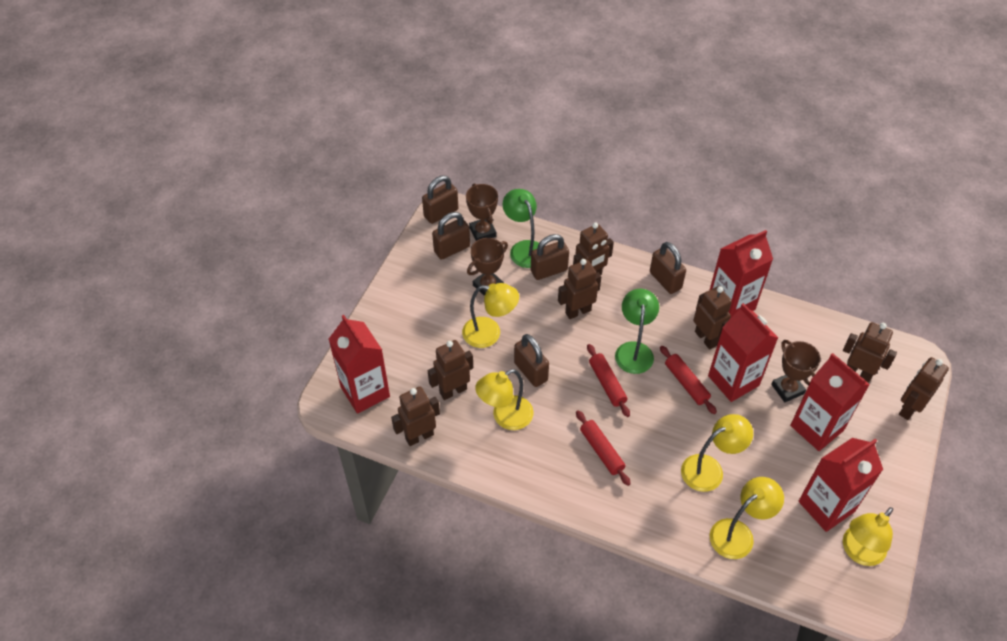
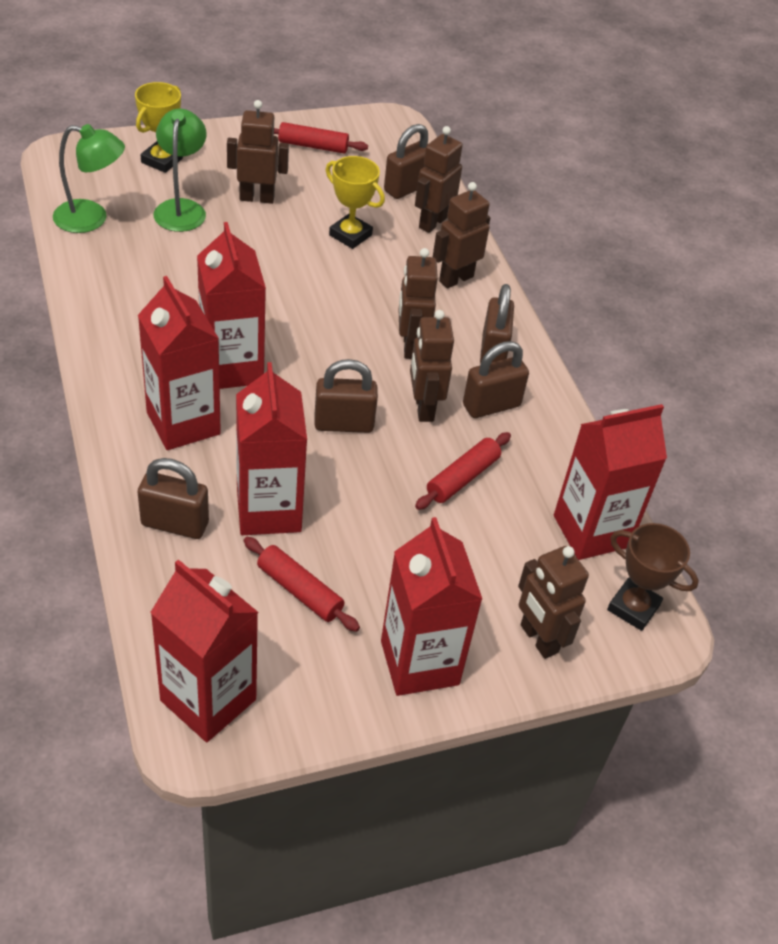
brown robot: [391,387,440,446] [428,340,473,400] [558,259,601,319] [573,223,614,275] [693,286,732,349] [843,322,897,383] [899,357,949,420] = 7 -> [227,100,289,204] [399,248,438,359] [410,310,454,422] [415,126,463,233] [433,182,490,289] [518,546,589,659] = 6
brown trophy: [466,183,498,241] [467,238,508,296] [771,340,821,402] = 3 -> [607,523,699,631] = 1
red carton: [329,315,390,414] [708,303,778,402] [710,230,773,319] [790,353,870,451] [798,438,883,532] = 5 -> [138,276,221,450] [150,559,258,742] [197,222,266,389] [236,362,307,535] [381,517,482,696] [554,404,667,560] = 6
yellow lamp: [462,283,519,348] [475,369,534,430] [681,414,753,492] [710,477,784,559] [843,507,893,566] = 5 -> none = 0
yellow trophy: none = 0 -> [135,82,183,173] [326,156,385,249] = 2

